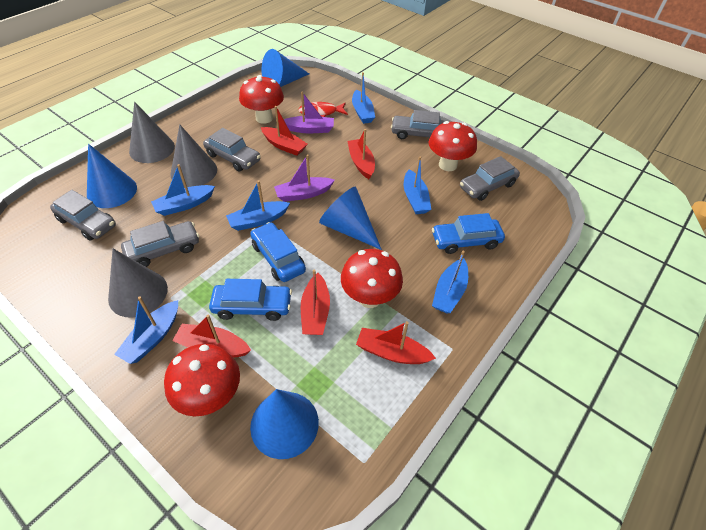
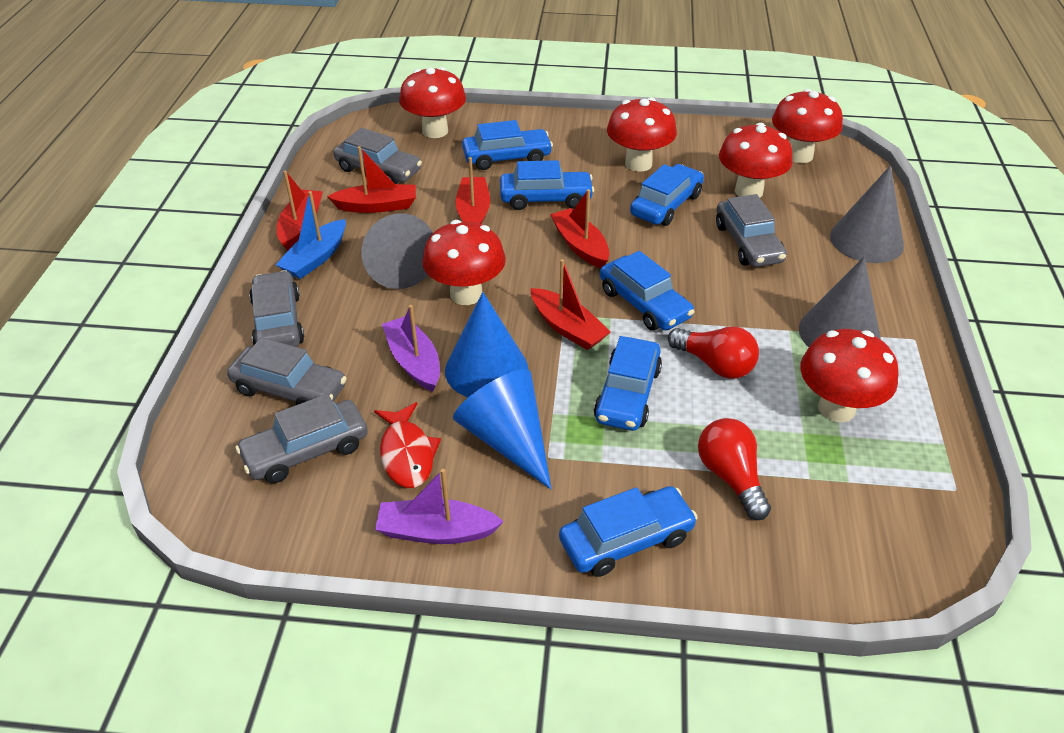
blue boat: [114,296,178,364] [151,164,215,216] [226,180,290,231] [352,72,375,124] [404,156,431,214] [432,251,468,313] = 6 -> [276,191,346,279] = 1
blue car: [209,279,292,321] [250,222,306,282] [432,213,505,254] = 3 -> [462,120,553,170] [500,160,594,210] [559,486,698,577] [594,336,662,431] [600,251,695,331] [630,164,704,226] = 6
blue cone: [87,144,137,208] [250,389,319,459] [262,49,309,87] [319,187,382,250] = 4 -> [445,292,528,397] [453,369,551,489] = 2
red light bulb: none = 0 -> [668,327,759,379] [698,418,771,520] = 2
red mushroom: [164,344,240,417] [239,75,284,124] [341,249,403,308] [429,121,477,171] = 4 -> [399,67,466,138] [422,220,506,305] [607,97,677,172] [719,123,793,198] [772,89,843,163] [800,329,899,422] = 6

